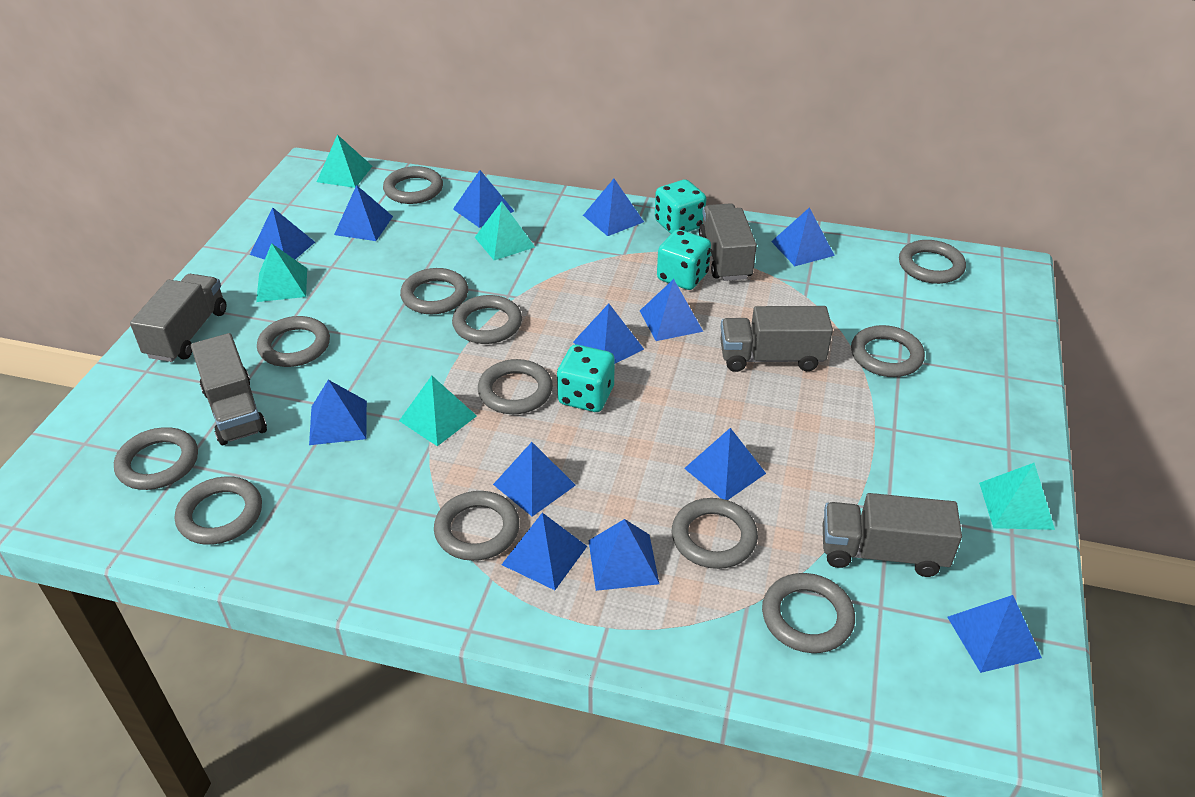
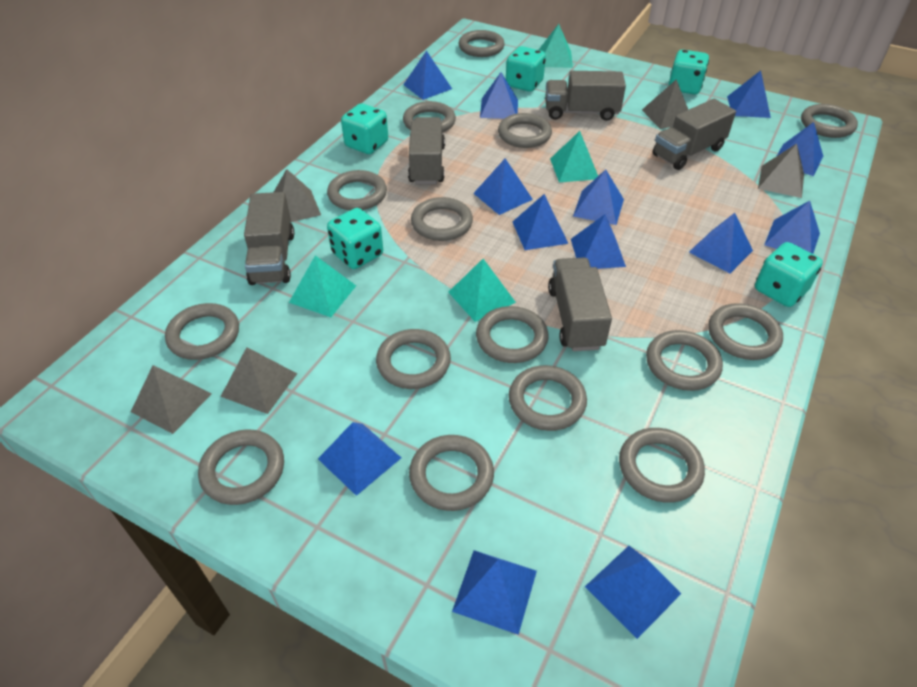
grey pyramid: none = 0 -> [131,365,212,434] [220,347,297,414] [274,169,321,222] [642,79,688,129] [758,144,804,198] = 5
grey ring: [114,427,198,490] [175,476,262,545] [257,316,330,367] [383,166,443,204] [400,268,468,314] [434,491,520,561] [452,295,522,344] [478,359,553,414] [672,498,758,569] [762,573,855,653] [851,325,925,377] [899,240,966,284] = 12 -> [165,303,239,360] [198,430,284,505] [327,170,387,211] [376,329,451,389] [403,101,456,133] [409,435,494,511] [411,197,473,241] [459,30,505,57] [476,306,549,363] [498,113,552,148] [509,365,587,431] [619,428,705,503] [646,330,723,391] [708,303,783,360] [801,104,858,138] = 15
turquoise dice: [557,345,615,412] [655,180,706,234] [657,230,711,290] = 3 -> [327,208,383,269] [341,103,388,154] [506,46,546,92] [669,49,709,94] [755,242,823,307] = 5
turquoise pyramid: [256,243,307,302] [317,135,372,188] [399,376,477,446] [475,201,535,260] [979,463,1055,530] = 5 -> [289,255,356,317] [448,259,516,322] [539,24,573,68] [550,131,598,182] = 4

